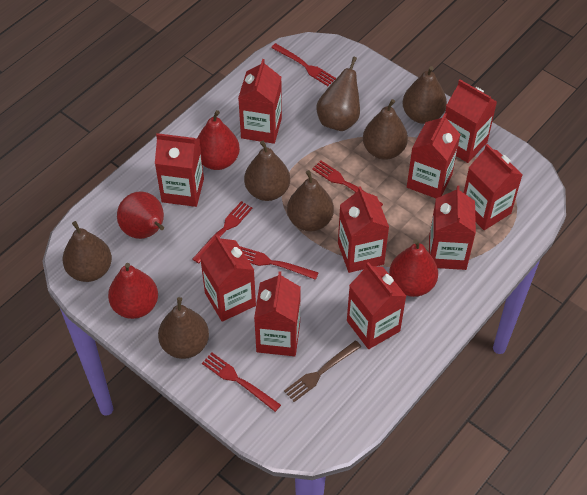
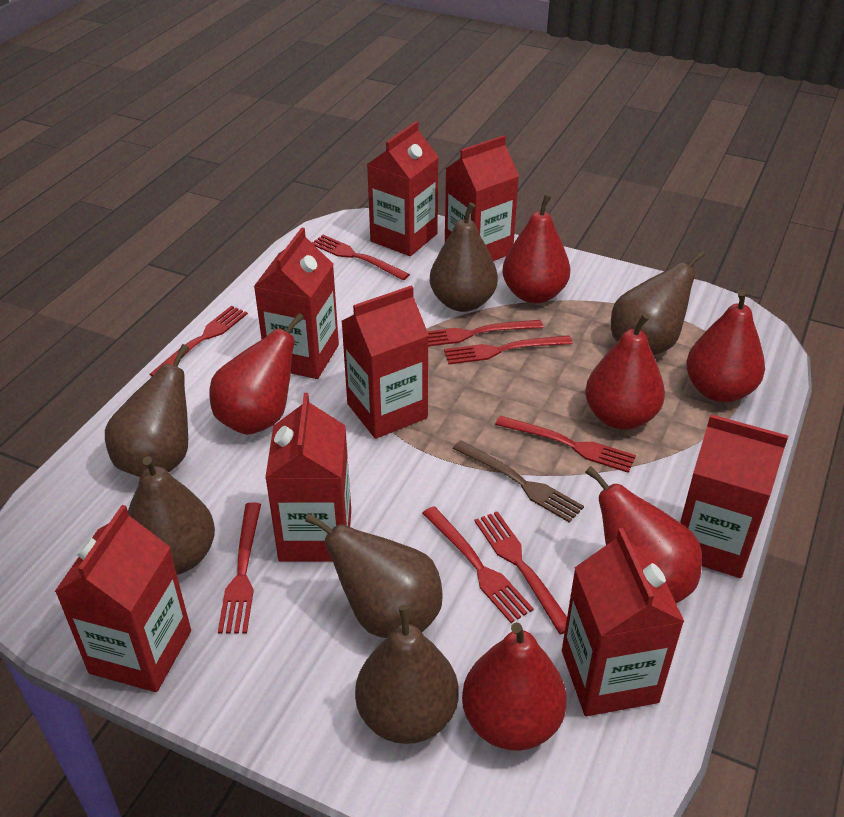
brown pear: [63,221,112,282] [158,297,209,359] [244,141,290,201] [287,170,334,232] [316,57,360,131] [363,99,408,160] [403,66,447,124] = 7 -> [105,344,189,477] [128,456,215,575] [305,513,443,638] [355,605,459,744] [430,202,498,312] [611,250,705,355] = 6
red carton: [155,133,204,207] [200,234,256,322] [238,59,282,144] [254,271,301,356] [338,186,389,273] [347,262,406,349] [407,113,461,198] [429,185,476,270] [445,80,497,163] [464,144,523,230] = 10 -> [54,505,191,692] [254,227,339,379] [265,393,351,562] [341,285,429,439] [367,121,439,256] [445,135,519,261] [562,528,684,716] [680,414,788,578] = 8
red fork: [193,201,253,263] [202,352,281,412] [240,246,319,280] [271,43,336,86] [312,161,383,206] = 5 -> [149,306,248,376] [218,502,261,633] [311,235,410,280] [422,506,534,623] [427,320,543,346] [444,335,573,364] [475,511,567,634] [495,415,636,473] = 8
red pear: [108,263,158,319] [117,191,164,239] [197,110,240,170] [389,239,438,297] = 4 -> [210,313,304,435] [462,622,567,751] [502,194,571,303] [585,313,665,430] [585,466,702,603] [686,290,765,402] = 6

